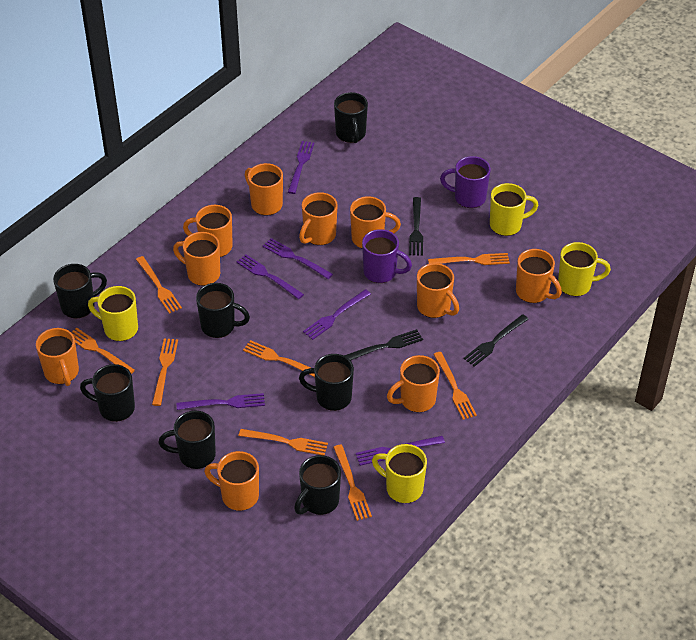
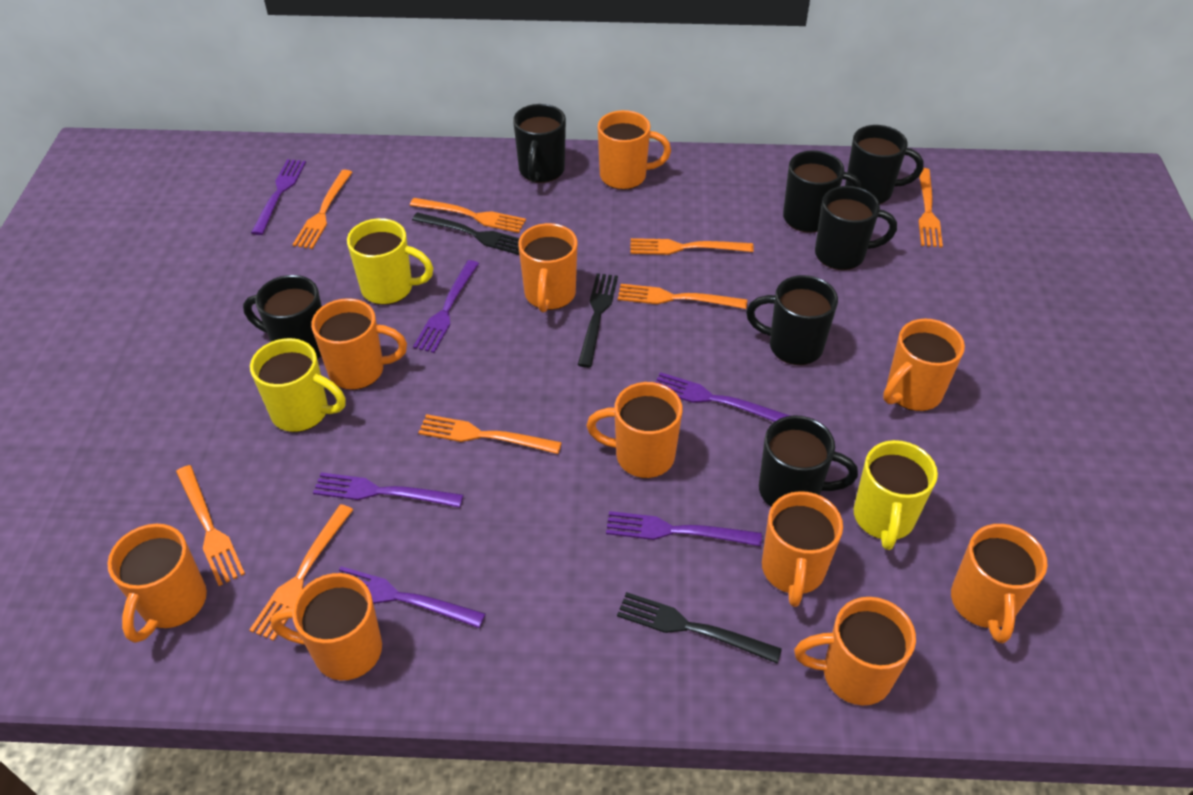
purple mug: [362,229,412,283] [440,156,491,208] = 2 -> none = 0
yellow mug: [88,286,138,341] [372,444,427,503] [490,183,539,236] [558,242,611,296] = 4 -> [250,338,346,432] [347,218,433,305] [854,440,938,550] = 3

